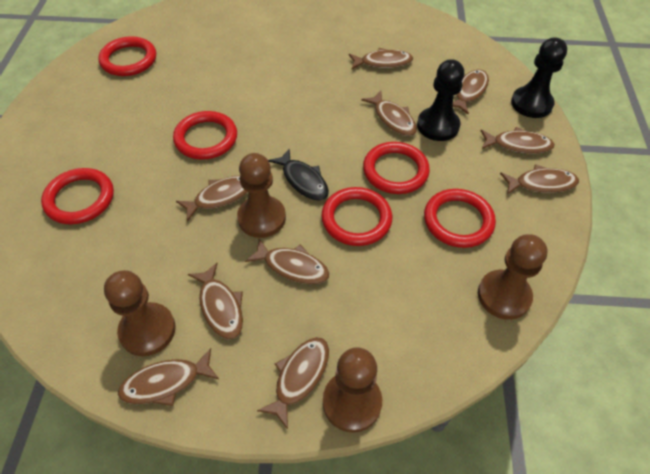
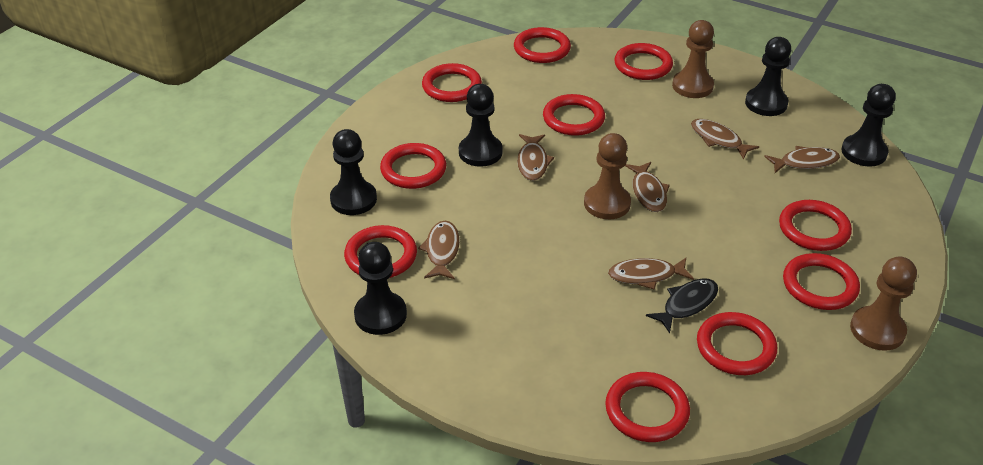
black pawn: [417,59,464,141] [511,37,567,118] = 2 -> [330,129,377,215] [354,242,407,335] [459,84,503,167] [745,37,791,116] [841,84,896,167] = 5
brown fish: [118,348,219,406] [176,176,248,222] [188,263,243,340] [245,239,329,284] [257,337,329,429] [349,48,413,70] [361,91,417,136] [453,69,489,115] [480,127,555,154] [500,164,579,195] = 10 -> [418,221,460,279] [517,134,554,181] [608,258,694,290] [625,162,670,212] [691,119,759,160] [764,146,840,173] = 6
brown pawn: [104,270,175,356] [237,153,286,238] [323,347,382,433] [478,234,547,320] = 4 -> [584,133,631,219] [672,20,714,98] [850,257,917,351] = 3
red ring: [41,168,114,224] [98,36,156,76] [173,111,237,160] [322,187,392,246] [363,142,430,194] [424,189,496,248] = 6 -> [344,225,417,278] [380,143,446,189] [422,63,482,102] [514,27,571,63] [543,94,605,136] [605,372,690,442] [614,43,673,80] [697,312,777,375] [779,200,852,251] [783,253,860,310] = 10

